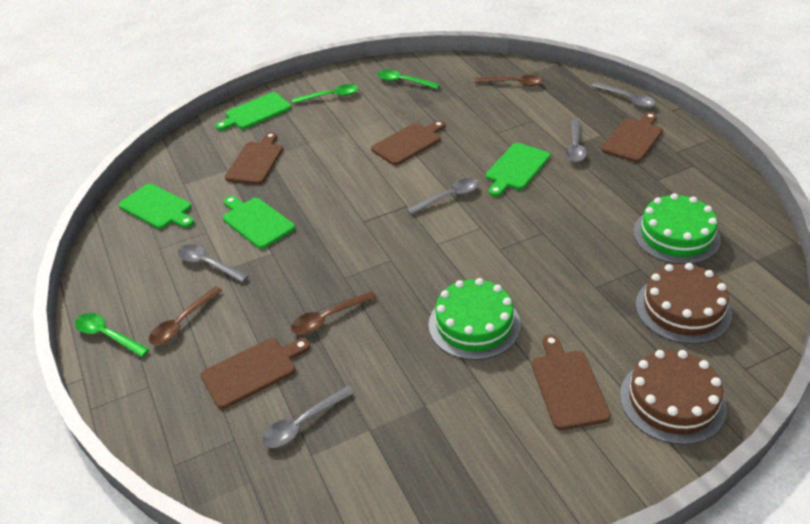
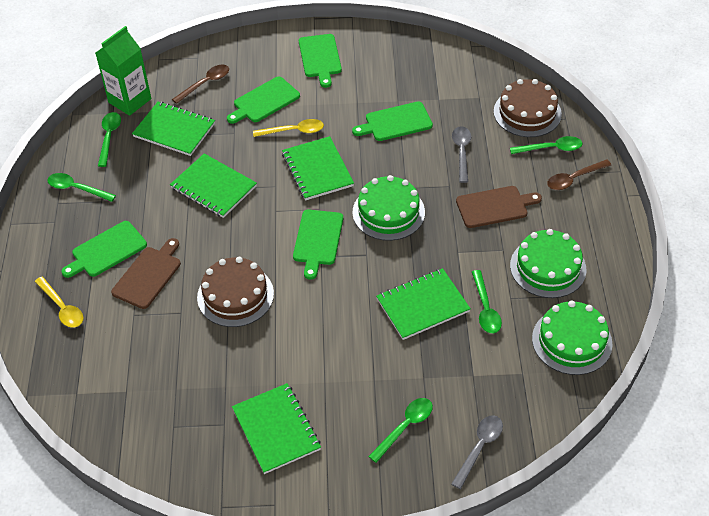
brown cutting board: [201,338,310,409] [225,132,283,184] [371,121,445,165] [532,335,611,430] [601,112,663,162] = 5 -> [111,238,181,309] [456,186,542,228] = 2
brown spoon: [149,286,222,345] [291,291,377,334] [475,75,543,86] = 3 -> [172,65,229,104] [547,159,611,190] = 2
green cake: [429,278,521,360] [633,193,721,264] = 2 -> [352,175,425,241] [510,229,586,298] [532,301,613,375] = 3
green carton: none = 0 -> [96,26,151,116] = 1
green cutting board: [118,184,194,229] [215,92,292,131] [223,196,295,249] [486,143,550,197] = 4 -> [61,221,147,278] [227,76,300,124] [293,210,343,280] [299,34,342,88] [352,101,433,141] = 5
green notebook: none = 0 -> [132,102,215,156] [170,153,257,218] [232,383,321,474] [282,136,354,201] [376,268,471,340] = 5
green spoon: [75,313,150,357] [292,84,359,104] [377,70,440,89] = 3 -> [47,173,116,202] [98,112,121,167] [368,398,433,463] [472,270,502,333] [510,136,582,154] = 5
grey spoon: [178,244,249,283] [262,386,354,448] [407,178,479,215] [565,120,587,162] [592,82,656,108] = 5 -> [451,415,503,489] [452,126,471,183] = 2
yellow spoon: none = 0 -> [35,277,83,328] [253,119,324,137] = 2

